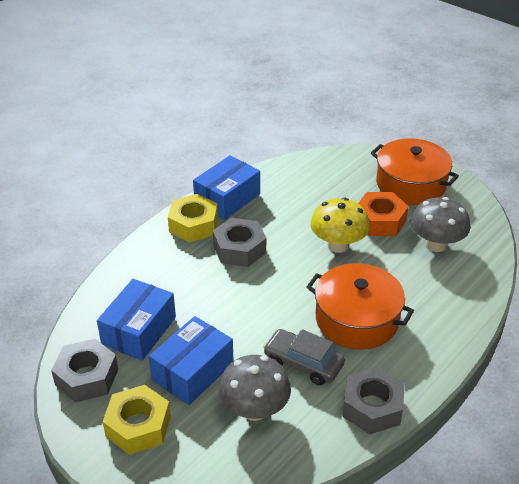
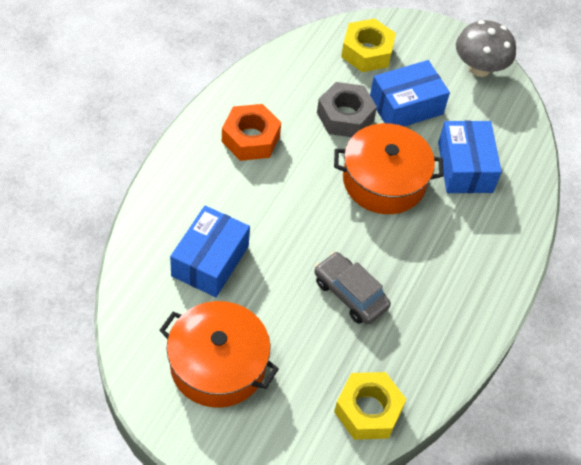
grey mushroom: [219,355,291,421] [410,197,470,252] = 2 -> [456,20,516,77] = 1
grey nut: [51,339,118,403] [213,218,266,267] [343,367,405,434] = 3 -> [317,82,377,137] = 1
yellow mushroom: [310,198,370,253] = 1 -> none = 0

